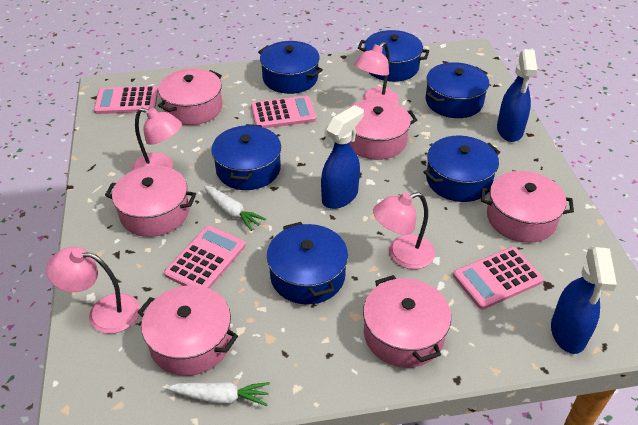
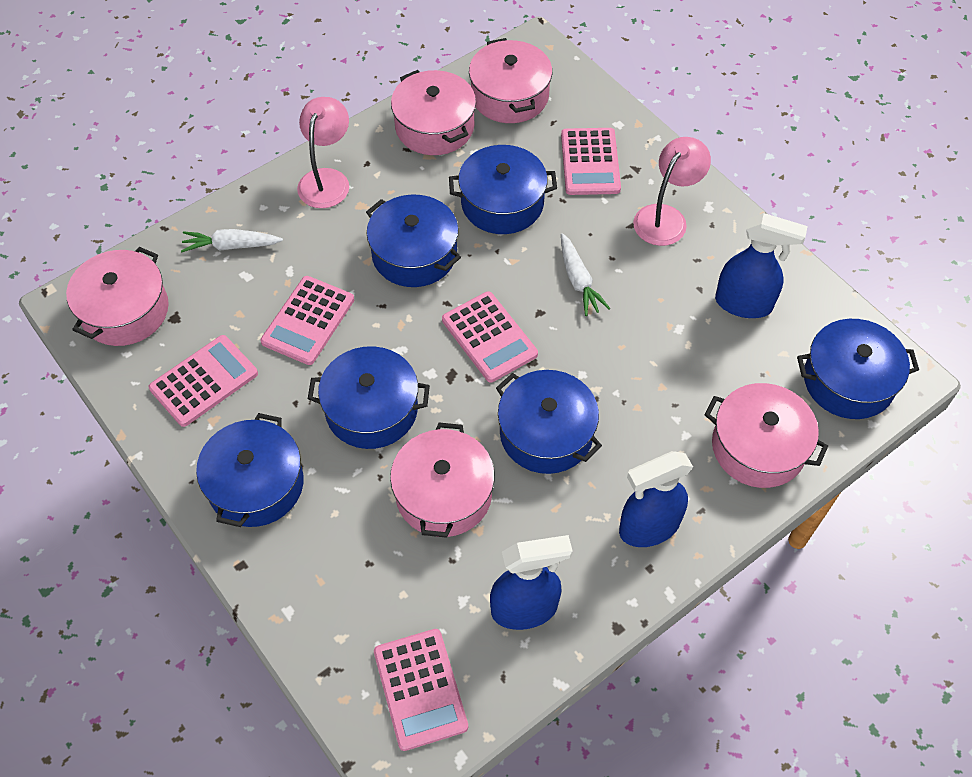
pink calculator: [94,86,158,114] [164,226,246,289] [251,95,316,128] [453,247,544,309] = 4 -> [149,335,258,427] [260,276,354,365] [374,629,468,751] [442,291,538,382] [561,128,621,195] = 5
pink lamp: [46,247,140,334] [132,108,182,171] [354,42,399,103] [373,192,435,269] = 4 -> [297,97,349,208] [633,137,711,246] = 2
pink pot: [105,166,196,237] [137,285,238,376] [158,68,222,125] [348,99,417,160] [363,275,451,368] [481,171,574,243] = 6 -> [66,247,169,346] [390,423,495,538] [391,70,476,155] [469,38,552,123] [704,383,828,488] = 5

